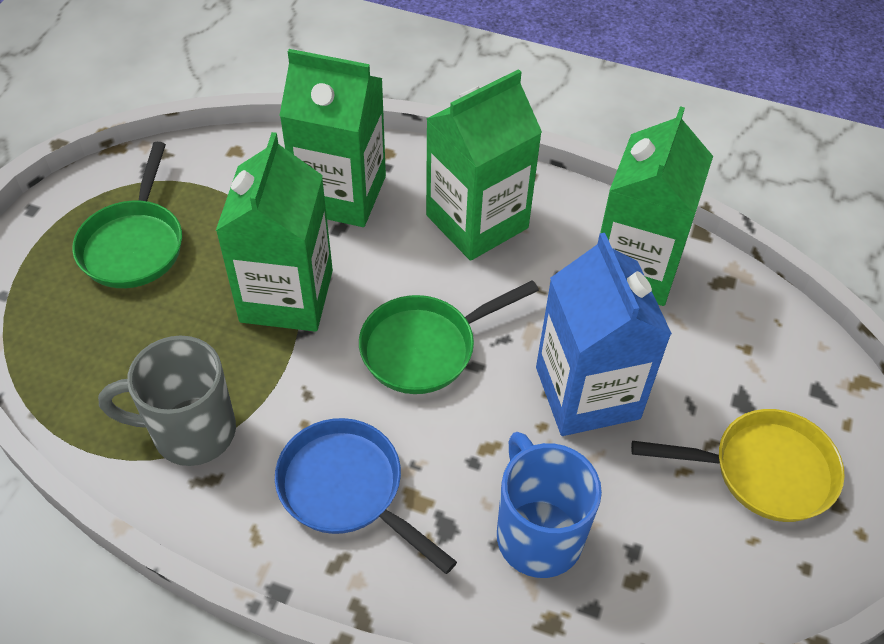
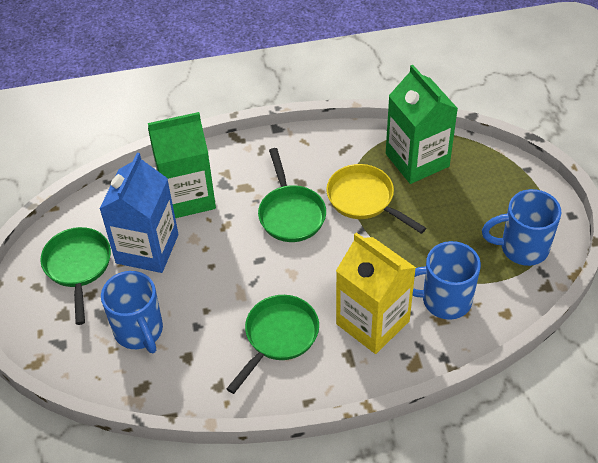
blue mug: [497,432,602,578] = 1 -> [101,271,163,353] [413,241,481,320] [482,189,561,266] = 3
blue pan: [275,418,457,574] = 1 -> none = 0
green carton: [216,132,333,332] [279,49,386,227] [426,69,542,261] [600,106,713,306] = 4 -> [148,112,216,218] [386,65,458,184] = 2
green pan: [72,142,182,288] [359,280,539,394] = 2 -> [40,227,111,325] [226,295,319,394] [258,148,326,242] = 3
grey mug: [98,335,236,466] = 1 -> none = 0
yellow carton: none = 0 -> [336,232,416,354] = 1

